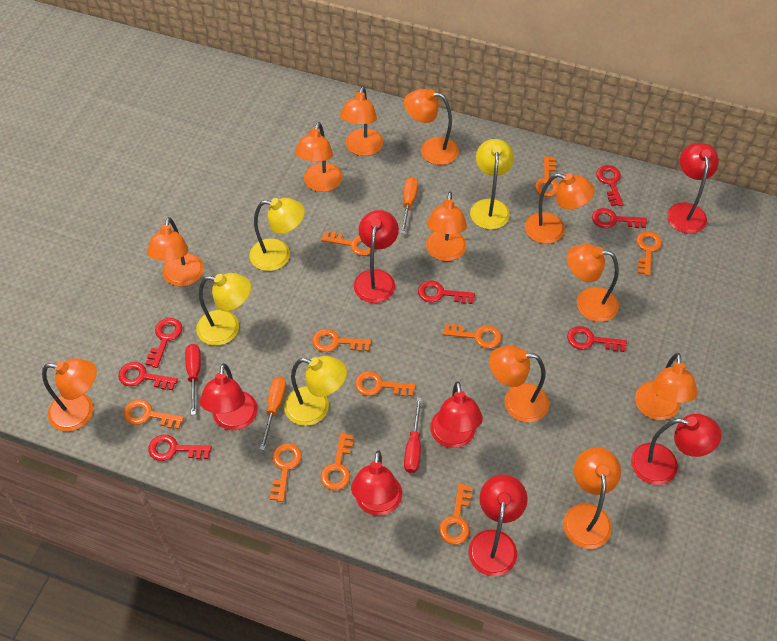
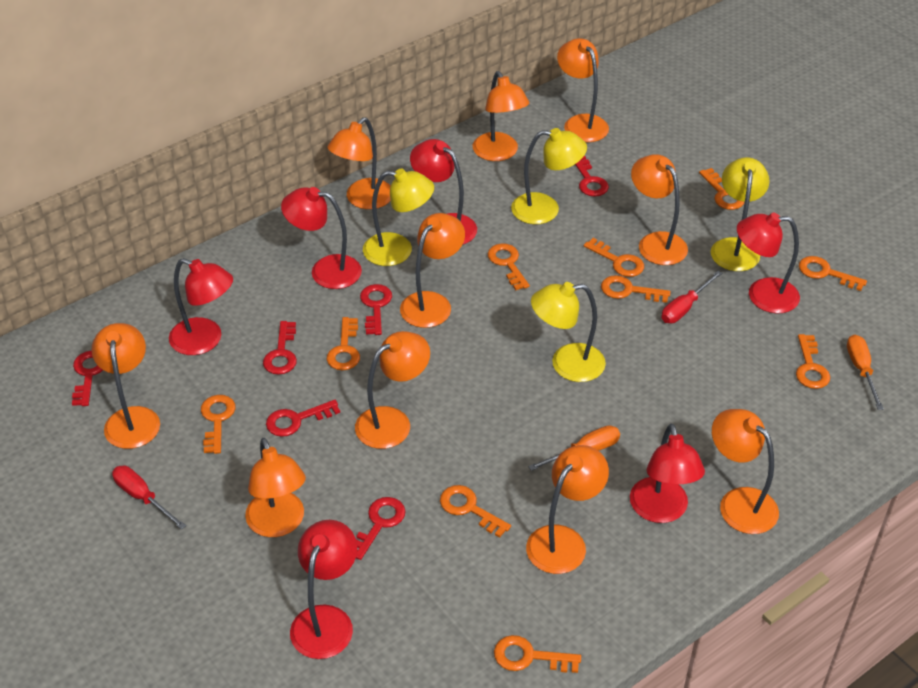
orange lamp: [42,359,97,431] [147,217,204,287] [295,122,342,192] [340,86,383,156] [404,89,459,165] [426,192,467,261] [489,346,549,422] [525,173,595,244] [563,447,621,549] [567,244,619,322] [635,353,697,420] = 11 -> [91,323,160,449] [245,438,306,537] [327,117,391,209] [355,331,430,449] [400,213,465,328] [473,71,529,161] [526,445,609,574] [557,38,609,142] [631,154,688,265] [712,409,779,534] = 10
red key: [118,362,178,390] [145,318,182,368] [148,435,212,461] [418,280,475,304] [567,326,627,352] [592,208,647,228] [596,165,623,206] = 7 -> [72,351,103,406] [263,321,297,375] [266,400,340,437] [356,497,406,560] [360,284,392,335] [575,155,609,197] = 6
red lamp: [200,363,258,430] [351,450,402,516] [354,210,399,303] [430,381,483,448] [468,475,528,576] [631,414,721,485] [667,143,719,234] = 7 -> [169,258,233,355] [281,187,362,289] [290,520,357,659] [410,139,477,244] [630,424,705,523] [737,212,800,313] = 6

